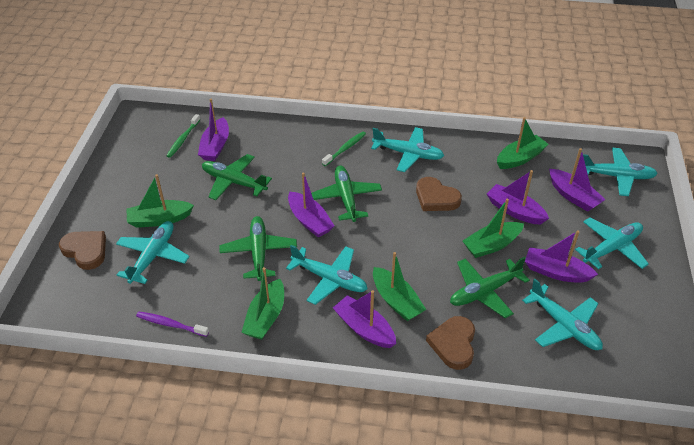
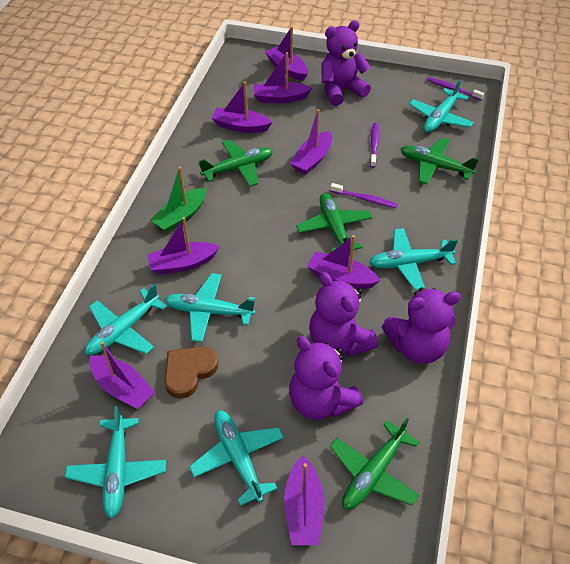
brown heart: [59,231,106,270] [416,177,462,211] [426,316,475,370] = 3 -> [164,346,219,399] = 1
green boat: [126,174,194,228] [241,267,284,340] [373,252,426,321] [463,198,524,258] [497,117,549,169] = 5 -> [150,167,206,233] = 1
green toothbrush: [166,114,200,158] [322,131,366,166] = 2 -> none = 0
purple boat: [198,99,229,161] [288,173,335,238] [333,290,396,348] [487,170,549,224] [525,230,598,283] [549,148,606,212] = 6 -> [89,341,155,409] [147,217,220,275] [211,81,273,133] [254,52,312,103] [265,26,308,81] [284,456,324,545] [290,109,332,175] [307,235,380,289] = 8
purple teddy bear: none = 0 -> [289,336,363,420] [309,272,378,356] [321,20,371,106] [382,287,461,364] = 4
purple toothbrush: [136,312,209,337] = 1 -> [330,183,398,208] [370,123,379,168] [426,77,484,100] = 3

